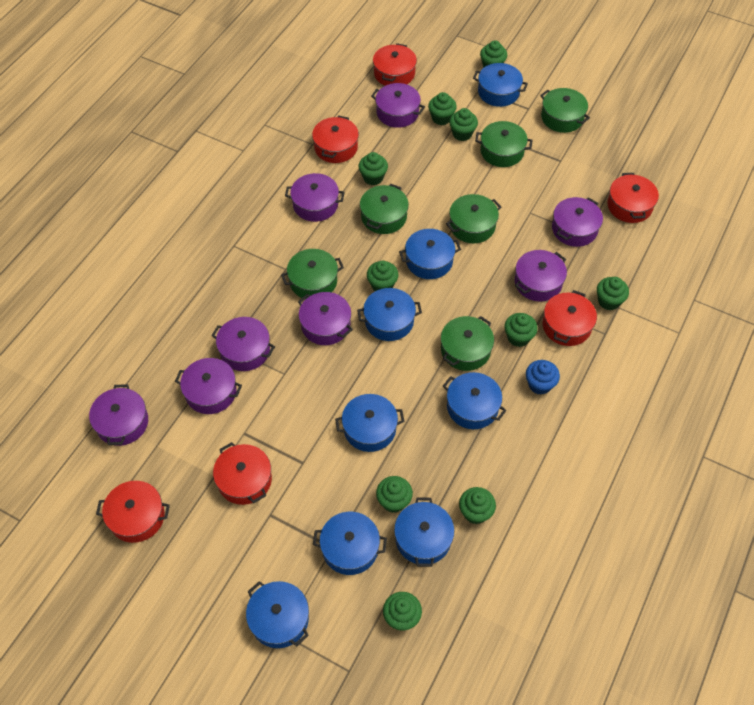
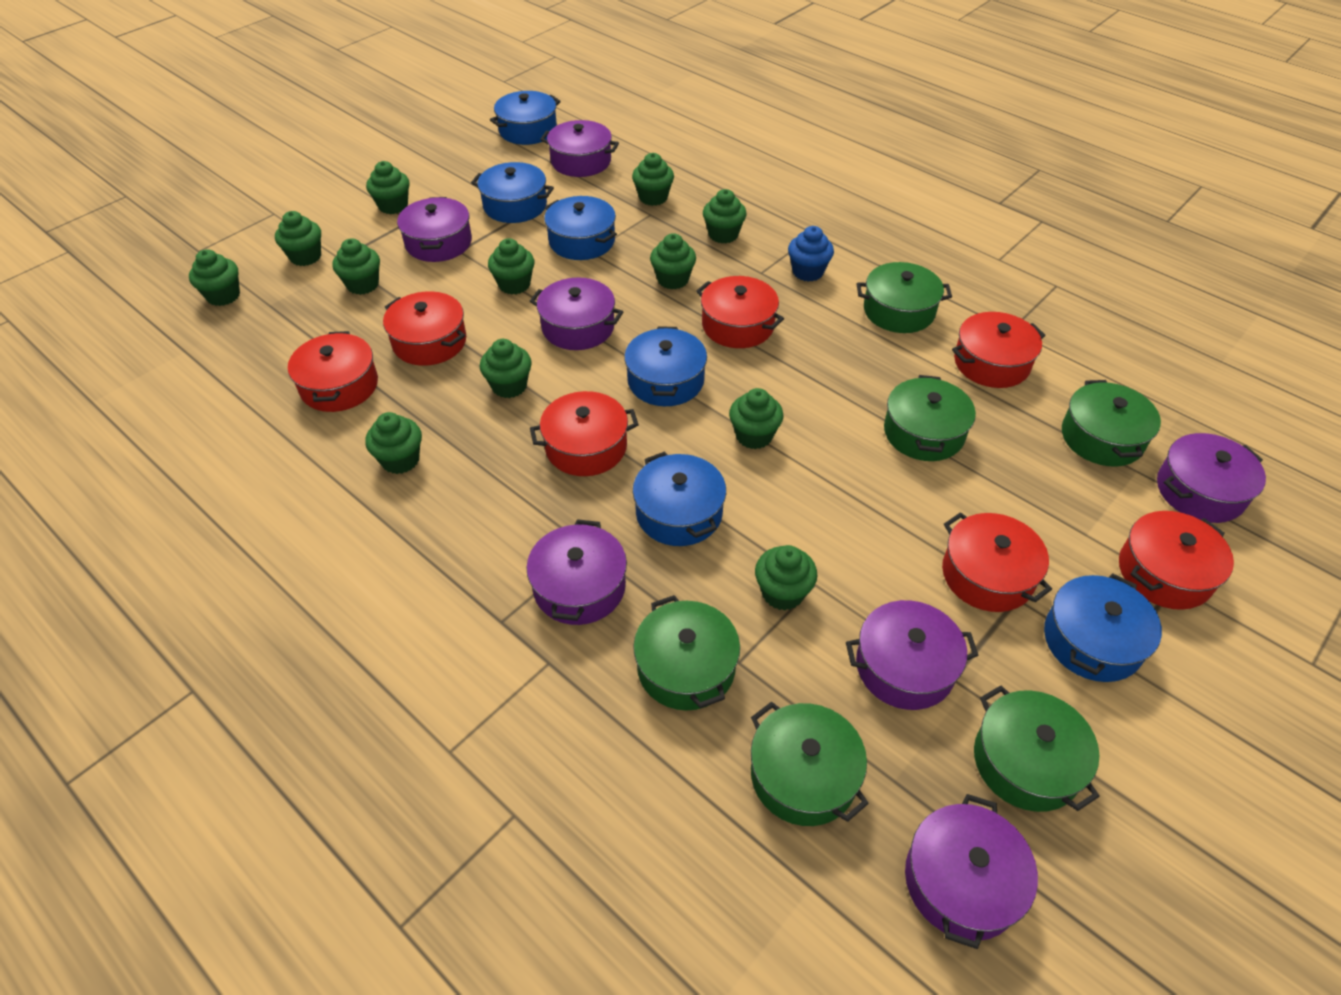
blue pot: [246,581,309,648] [313,512,387,575] [335,394,405,452] [357,288,422,341] [394,497,454,567] [399,229,461,279] [443,372,506,429] [473,63,528,107] = 8 -> [471,162,554,223] [490,91,561,145] [544,196,617,260] [624,326,707,406] [633,452,726,546] [1044,573,1162,682] = 6
green cupcake: [359,152,388,185] [367,261,399,291] [376,476,413,513] [383,592,422,630] [428,92,457,125] [449,108,478,141] [459,487,496,524] [480,41,507,68] [504,313,538,347] [597,277,629,310] = 10 -> [189,249,240,306] [275,211,321,266] [332,238,380,295] [365,412,422,474] [366,161,410,214] [480,339,532,398] [488,238,535,295] [632,153,674,206] [650,233,696,290] [703,189,747,243] [729,388,784,449] [755,545,817,610] = 12
purple pot: [89,384,148,446] [175,358,242,414] [211,317,275,371] [285,173,345,222] [298,292,353,345] [371,83,425,128] [515,250,567,302] [552,197,603,247] = 8 -> [397,197,472,262] [526,519,627,625] [530,277,623,350] [540,120,619,177] [846,600,978,710] [905,794,1038,949] [1157,433,1266,523] = 7
red pot: [96,481,170,543] [213,442,272,505] [312,115,359,163] [373,43,417,86] [543,290,597,346] [607,173,659,223] = 6 -> [288,331,378,412] [383,291,466,366] [530,391,639,476] [696,276,784,348] [942,512,1052,612] [952,312,1045,388] [1119,511,1234,610] = 7

